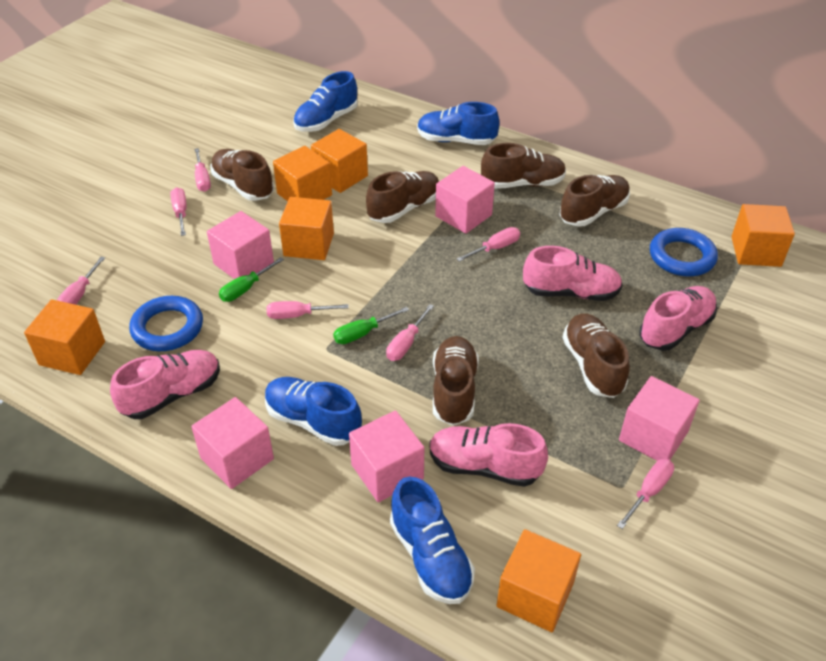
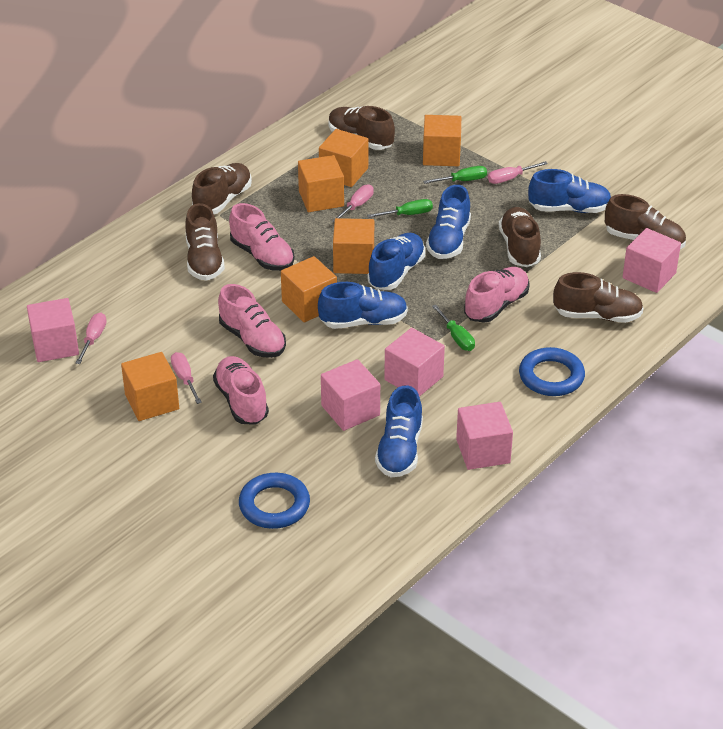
blue shoe: [265,377,362,446] [293,71,358,132] [390,477,475,604] [417,102,500,145] = 4 -> [318,282,408,329] [367,233,425,290] [375,385,423,477] [426,185,471,259] [528,169,611,213] = 5
green screwdriver: [219,257,284,302] [333,307,409,344] = 2 -> [367,199,433,218] [423,166,487,184] [432,305,475,351] = 3
pink screwdriver: [57,257,105,305] [170,187,187,236] [195,148,211,192] [267,301,349,319] [386,304,434,361] [456,227,520,262] [617,459,674,529] = 7 -> [76,313,107,364] [171,352,202,404] [332,184,374,222] [488,161,548,184] = 4

